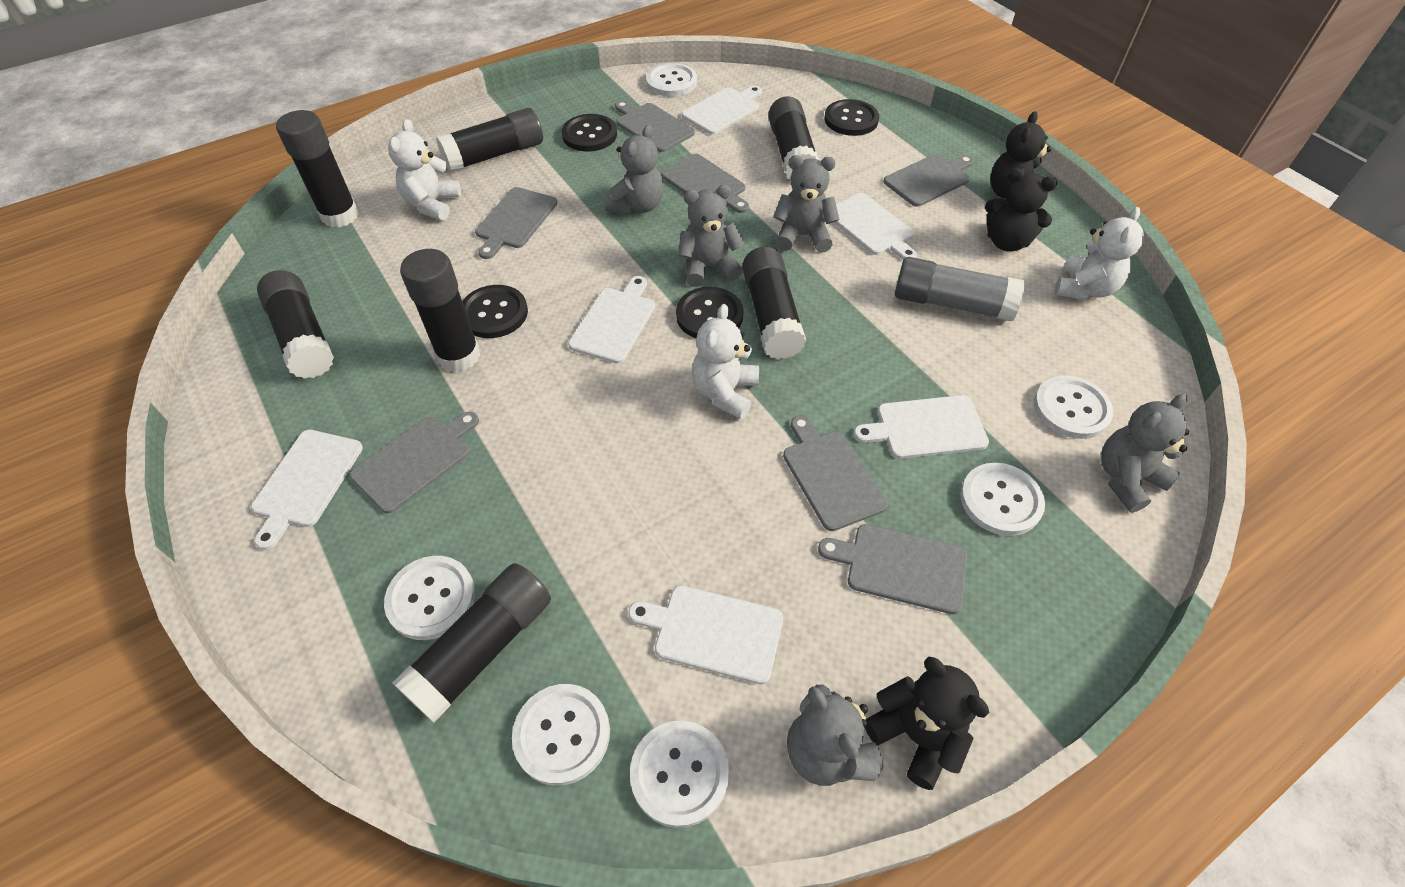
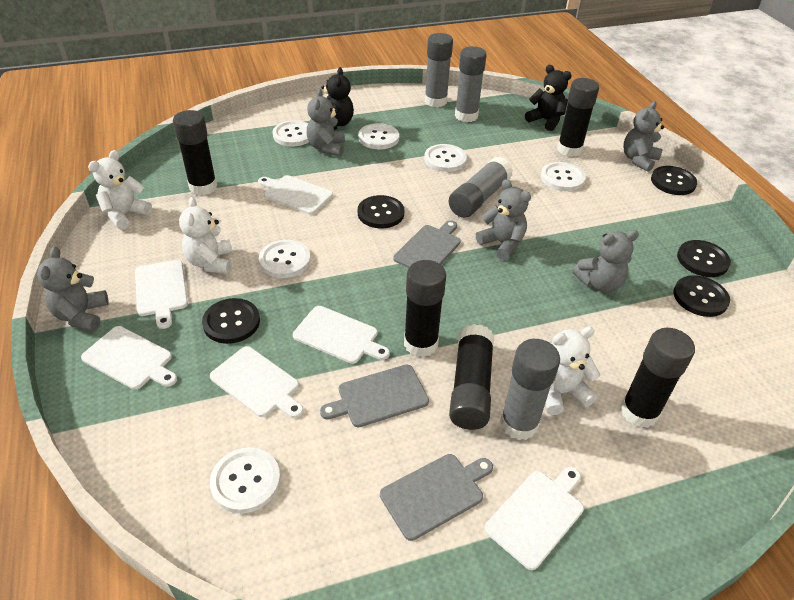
black button: [462,285,528,338] [562,114,617,152] [676,287,743,338] [824,99,879,136] = 4 -> [202,298,260,344] [358,195,404,228] [651,166,697,195] [673,275,730,317] [677,240,731,277] = 5
black glue stick: [257,270,334,379] [276,110,359,228] [392,563,551,723] [400,249,480,372] [436,108,543,172] [742,247,806,359] [768,96,819,181] = 7 -> [173,110,217,195] [404,260,446,357] [449,324,494,430] [557,78,599,157] [620,328,695,428] = 5
black teddy bear: [865,656,989,790] [985,168,1057,252] [990,111,1052,198] = 3 -> [321,67,354,130] [525,65,572,131] = 2
grey cutting board: [350,411,479,514] [475,187,557,259] [615,101,695,152] [661,154,749,213] [783,416,888,531] [818,524,967,614] [883,154,974,207] = 7 -> [320,365,429,427] [380,454,493,541] [393,220,461,268] = 3
grey glue stick: [895,257,1025,321] = 1 -> [425,33,453,107] [448,157,513,218] [455,46,487,122] [500,339,560,440] = 4

